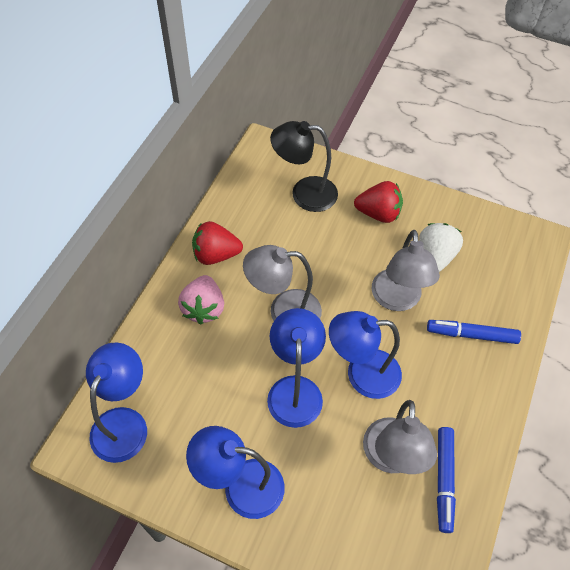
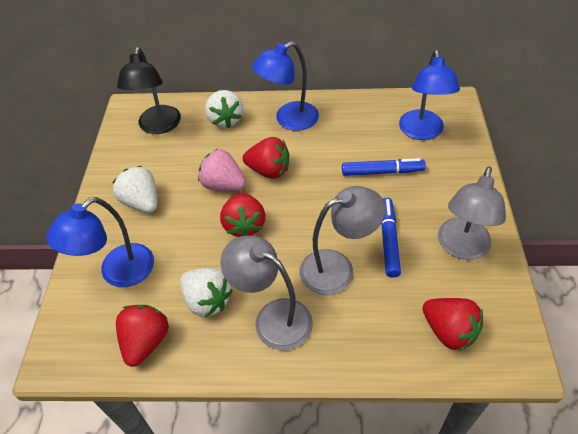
blue lamp: [86,343,147,463] [186,426,285,519] [267,308,326,428] [329,311,402,399] = 4 -> [46,197,154,287] [252,41,319,131] [399,50,460,140] = 3
red strawberry: [192,221,243,265] [354,181,403,223] = 2 -> [116,305,169,367] [220,193,265,237] [243,137,289,179] [422,298,483,352] = 4
white strawberry: [419,223,463,272] = 1 -> [113,166,157,213] [180,268,233,318] [205,90,243,128] = 3

